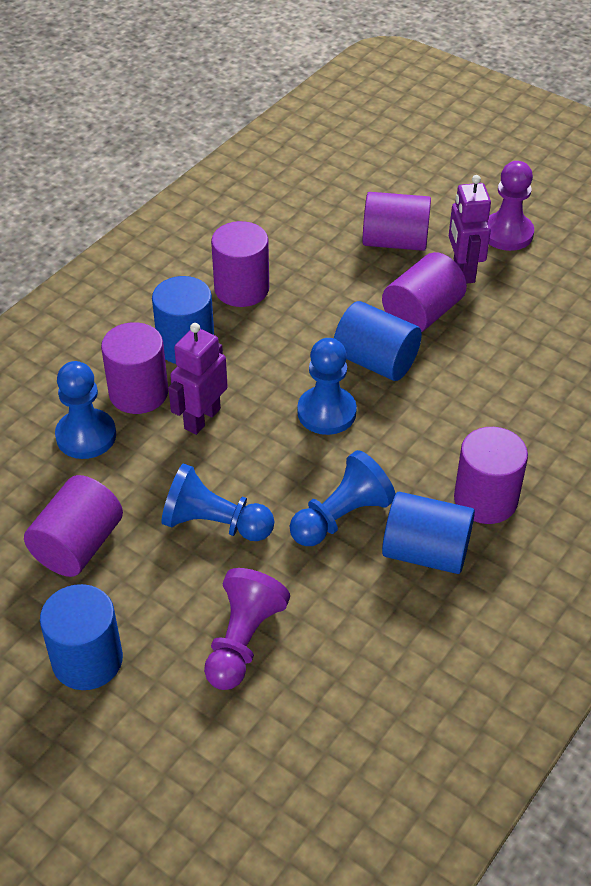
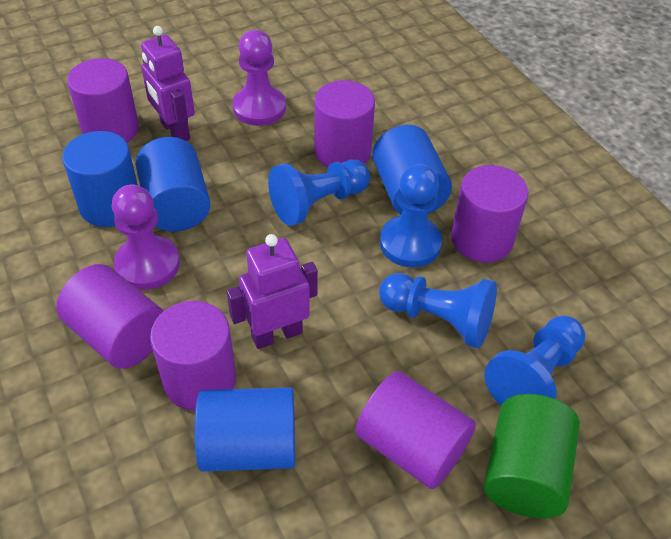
green cylinder: none = 0 -> [484,394,580,518] = 1

